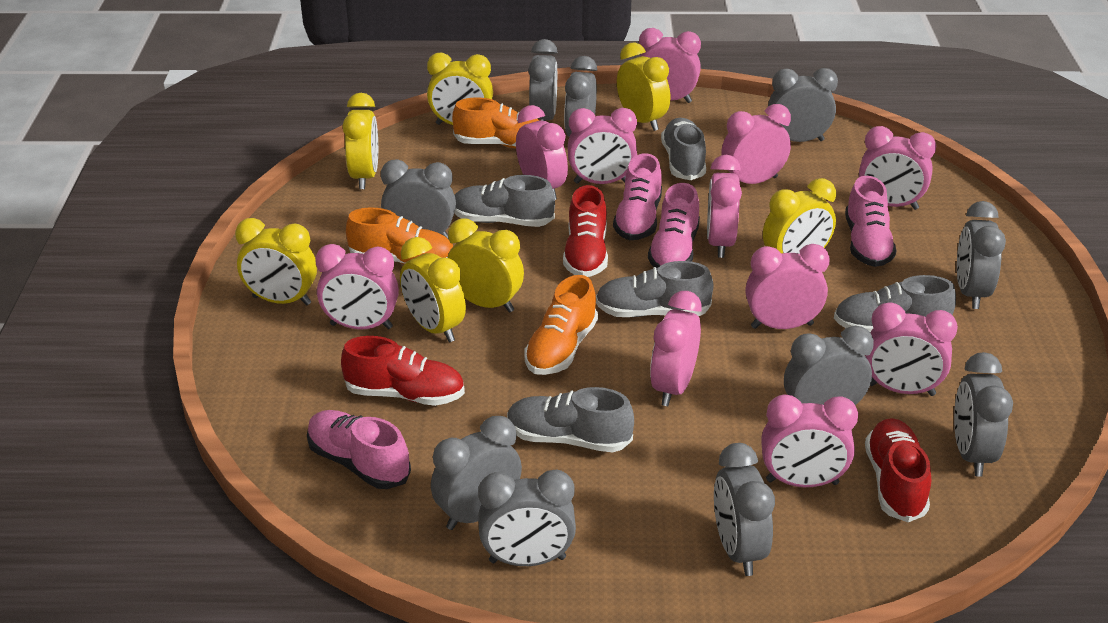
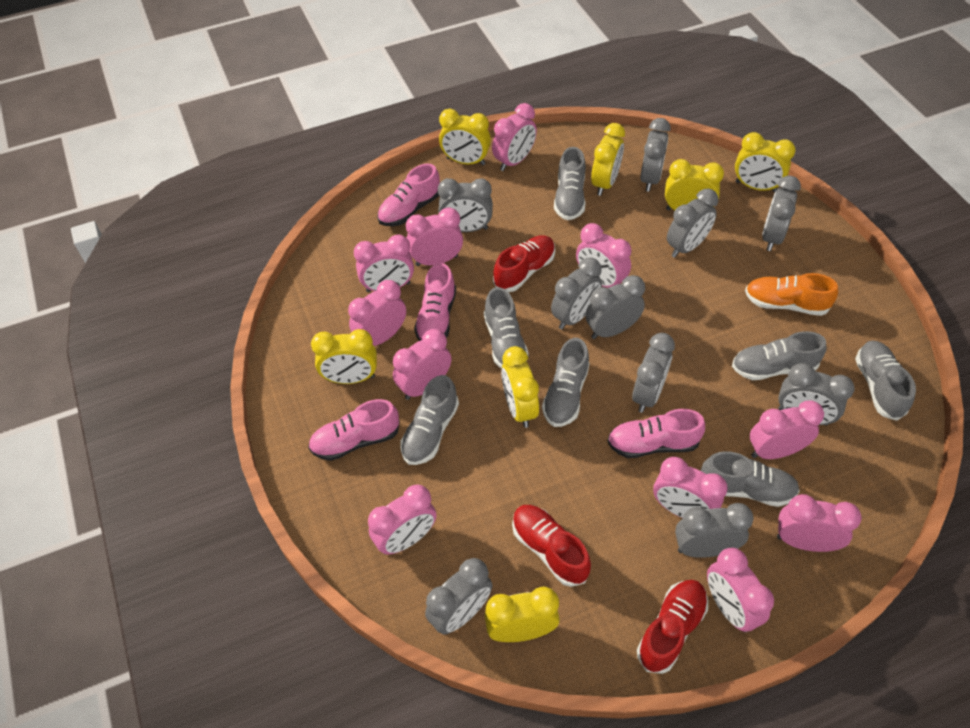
grey shoe: [454,175,555,227] [507,387,634,452] [596,261,713,317] [661,118,706,180] [834,275,956,332] = 5 -> [400,375,459,465] [484,287,529,369] [542,338,589,427] [554,147,586,220] [701,451,799,507] [732,331,827,380] [855,340,916,421] = 7
orange shoe: [346,207,453,264] [452,97,541,149] [524,275,598,375] = 3 -> [745,273,838,316] = 1

